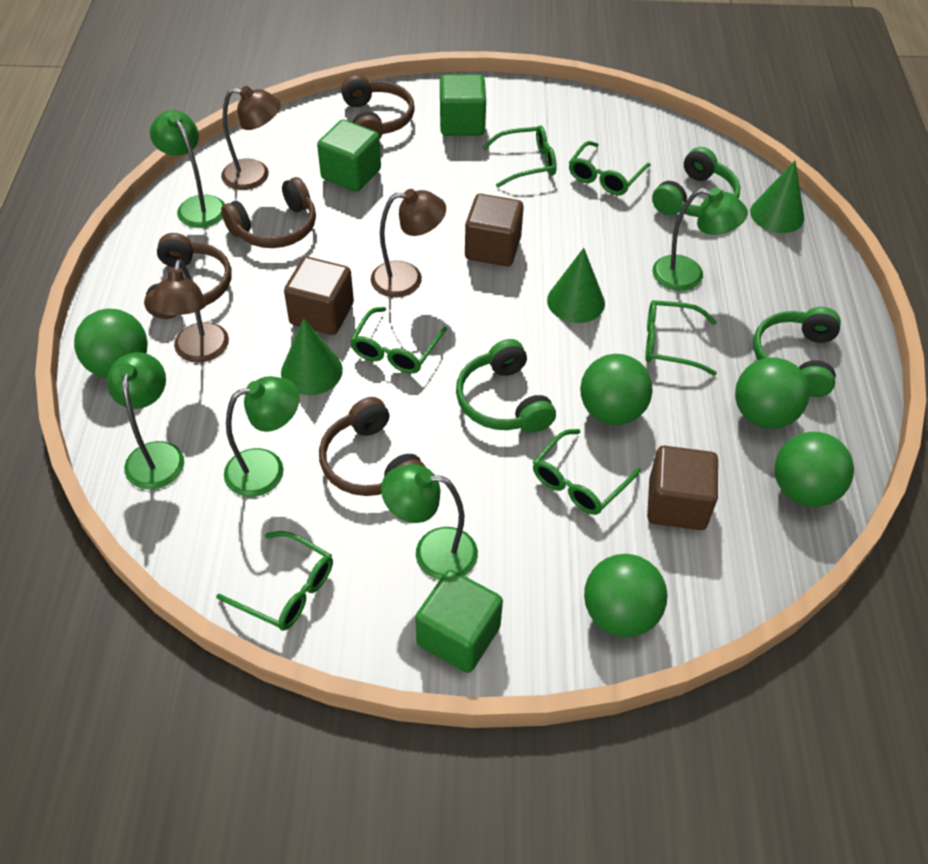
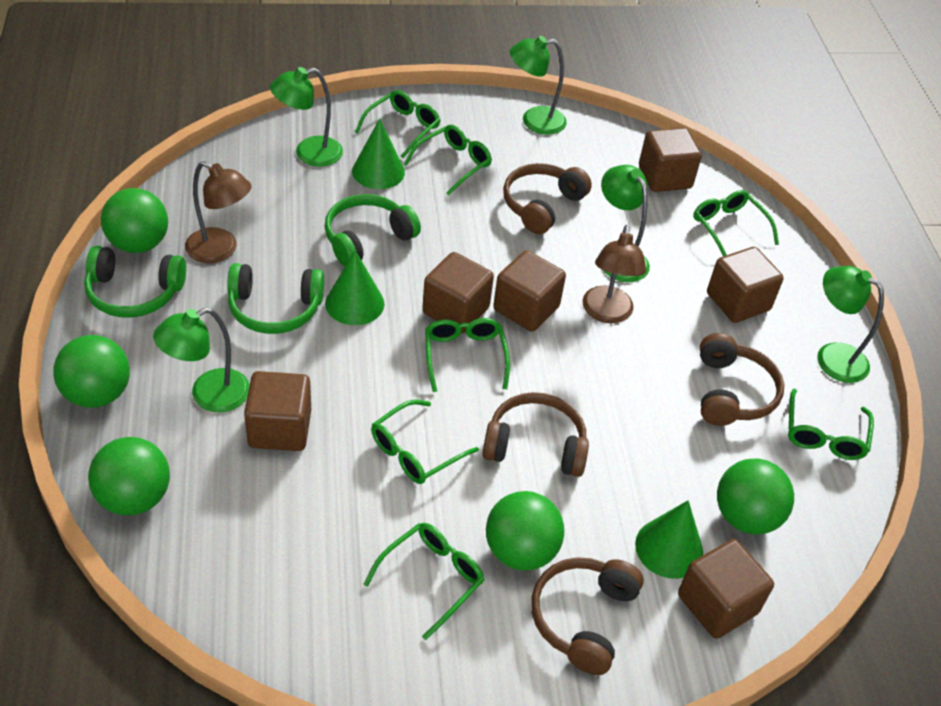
brown cube: [284,257,354,335] [465,194,524,266] [647,446,718,530] = 3 -> [244,371,311,451] [422,252,494,334] [493,250,566,332] [639,128,702,192] [678,539,774,639] [707,247,784,323] = 6
brown lamp: [150,260,229,363] [221,86,281,190] [371,189,446,298] = 3 -> [185,161,252,263] [583,225,646,323] = 2
green cube: [317,119,381,192] [415,570,503,673] [440,74,486,136] = 3 -> none = 0
green glasses: [216,531,333,631] [350,307,447,374] [482,125,557,187] [533,429,641,515] [569,141,651,195] [645,300,717,376] = 6 -> [355,90,440,158] [364,523,485,640] [371,399,479,484] [404,125,492,196] [425,318,510,392] [693,190,779,256] [788,389,874,460] = 7

